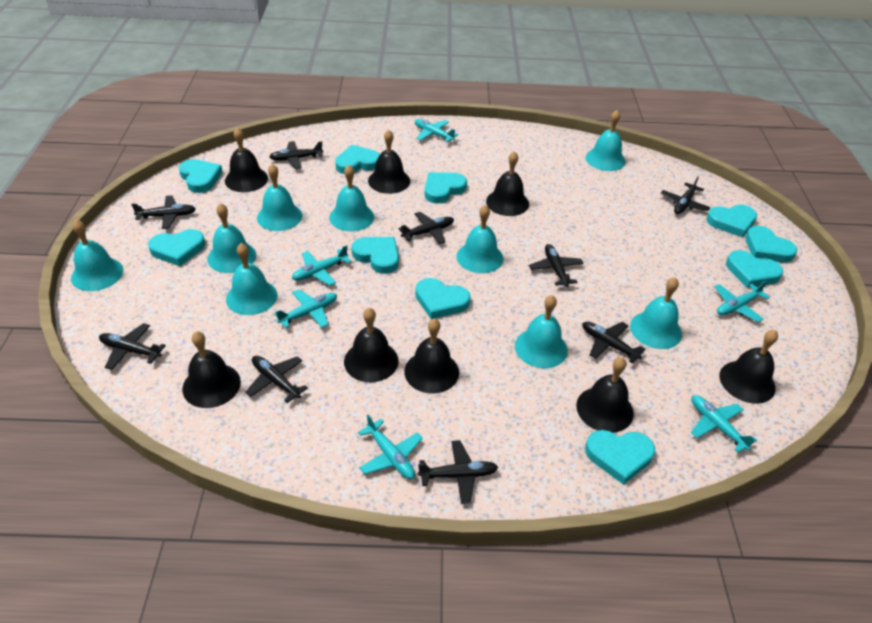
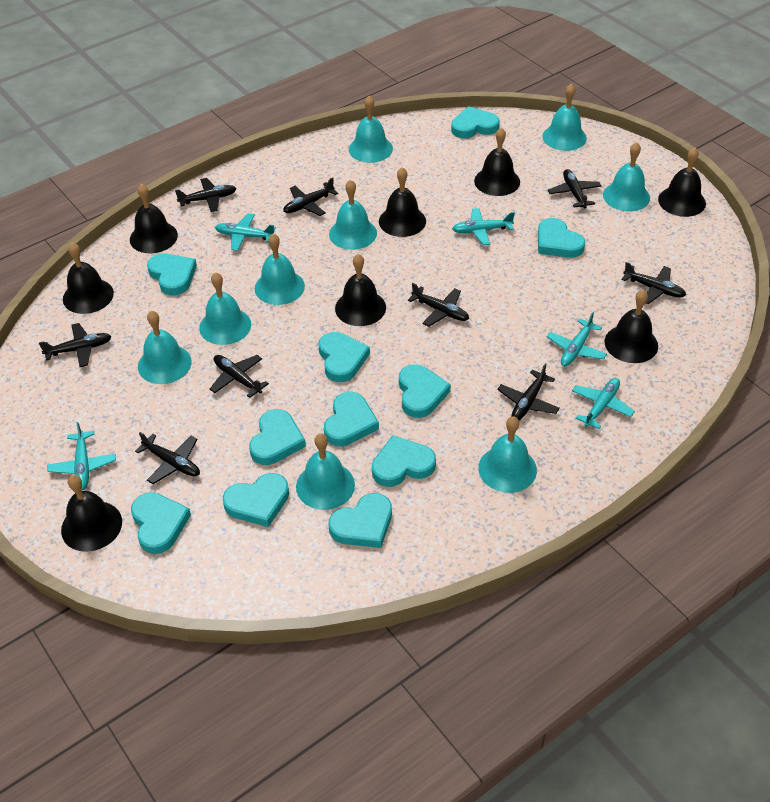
turquoise heart: [148,229,205,266] [179,159,223,193] [335,145,380,174] [352,237,399,274] [415,278,470,319] [425,172,467,203] [585,430,655,485] [706,205,757,238] [726,250,783,288] [745,226,797,263] = 10 -> [131,492,191,554] [147,253,197,295] [222,473,289,527] [249,409,306,465] [319,332,370,382] [324,392,379,446] [329,493,392,548] [372,435,436,487] [399,364,451,418] [451,106,500,138] [538,218,585,258] = 11
turquoise plane: [274,289,337,328] [292,245,351,286] [358,415,423,479] [415,119,458,142] [691,395,757,453] [715,281,770,322] = 6 -> [47,422,116,490] [215,213,276,251] [452,208,515,245] [547,312,607,366] [572,378,635,429] = 5

